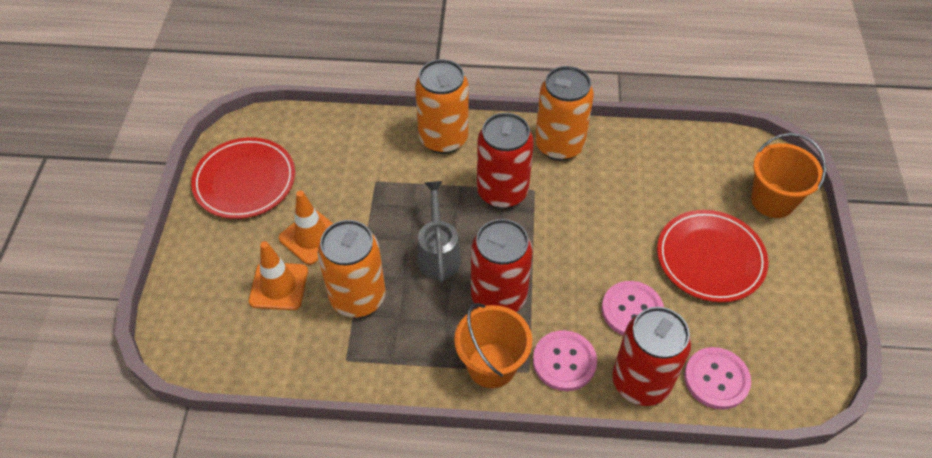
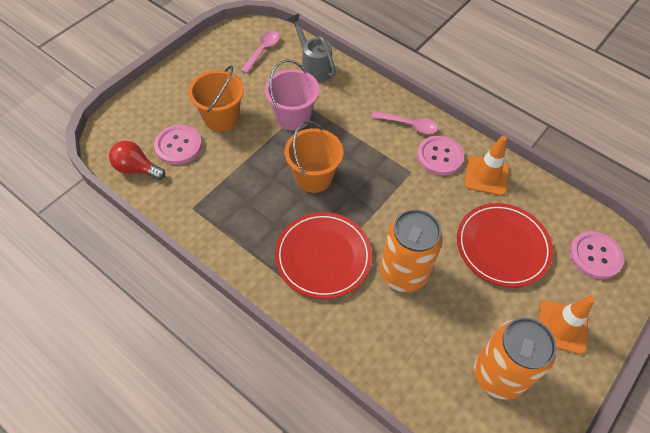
orange can: [317,220,386,317] [415,59,468,154] [535,66,594,161] = 3 -> [380,209,443,292] [474,318,556,400] = 2
pink bucket: none = 0 -> [265,59,320,131] = 1
pink spoon: none = 0 -> [240,31,280,74] [371,111,438,134] = 2
red can: [471,219,533,312] [477,113,534,208] [612,307,691,406] = 3 -> none = 0
red light bulb: none = 0 -> [109,141,165,180] = 1

